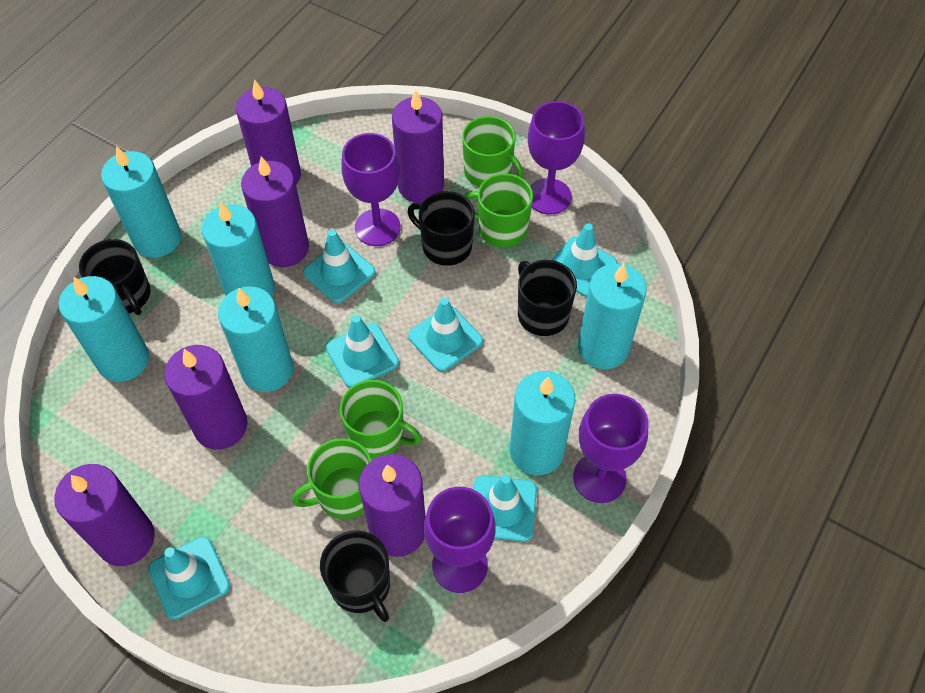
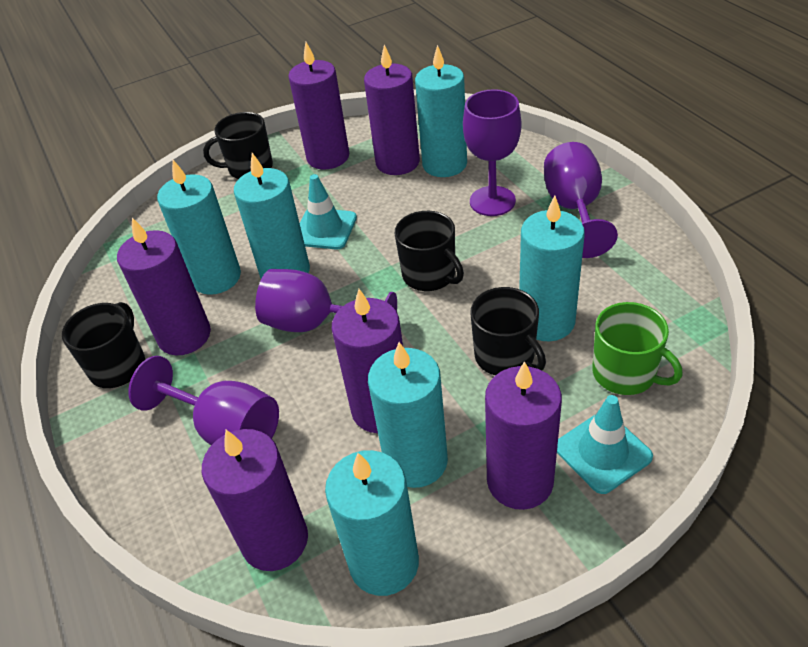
green mug: [292,438,372,519] [340,380,422,459] [462,116,523,187] [463,173,533,247] = 4 -> [592,302,683,395] = 1
turquoise traffic cone: [148,537,230,620] [303,229,376,303] [326,315,399,388] [408,298,483,372] [473,475,537,542] [552,224,617,297] = 6 -> [300,174,357,249] [557,395,653,494] = 2

